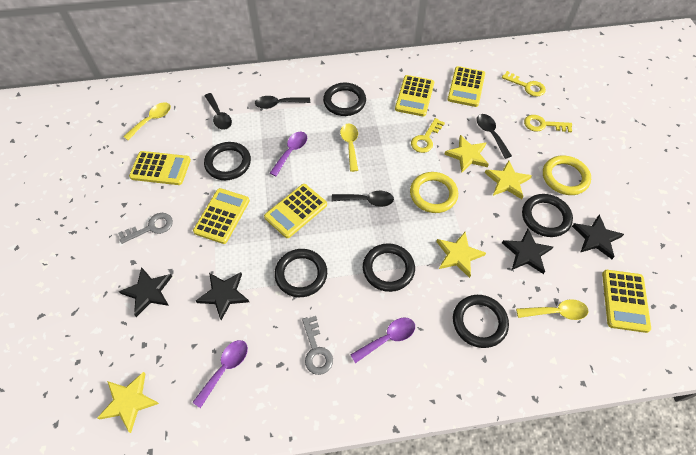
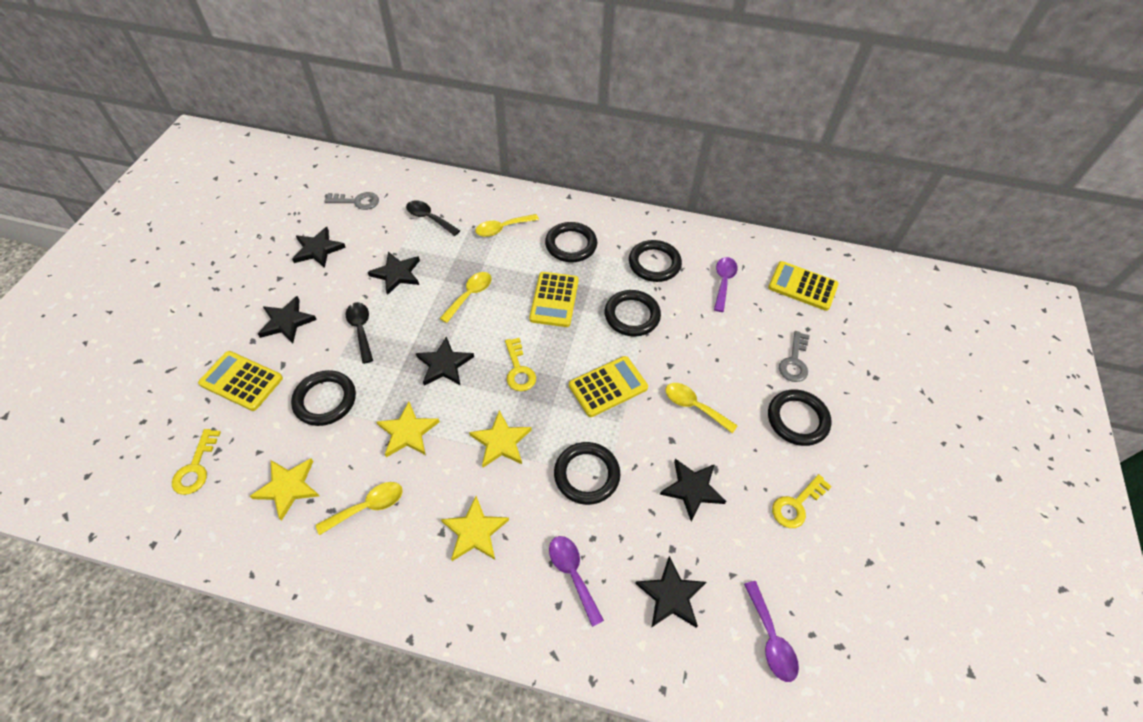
black spoon: [205,93,232,130] [255,96,310,109] [331,191,394,207] [476,114,512,159] = 4 -> [346,302,373,364] [406,200,460,236] = 2
black star: [119,267,172,317] [196,272,249,320] [502,229,553,274] [572,215,624,259] = 4 -> [258,296,317,343] [292,227,346,268] [368,252,420,295] [416,336,474,386] [635,556,706,628] [660,459,726,521] = 6
yellow calculator: [129,151,191,185] [193,188,250,244] [264,184,327,238] [395,75,434,117] [447,66,485,107] [602,270,651,333] = 6 -> [198,351,283,411] [529,272,579,327] [569,356,648,417] [768,261,839,311] = 4
yellow ring: [410,172,458,213] [543,156,591,195] = 2 -> none = 0
yellow spoon: [123,102,171,140] [340,124,358,172] [516,299,588,320] = 3 -> [316,482,403,535] [439,272,492,323] [475,214,539,237] [665,383,738,433] = 4

